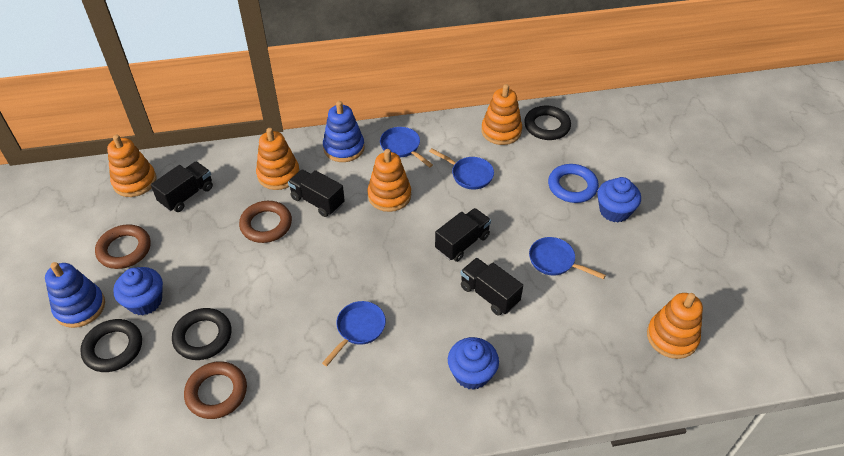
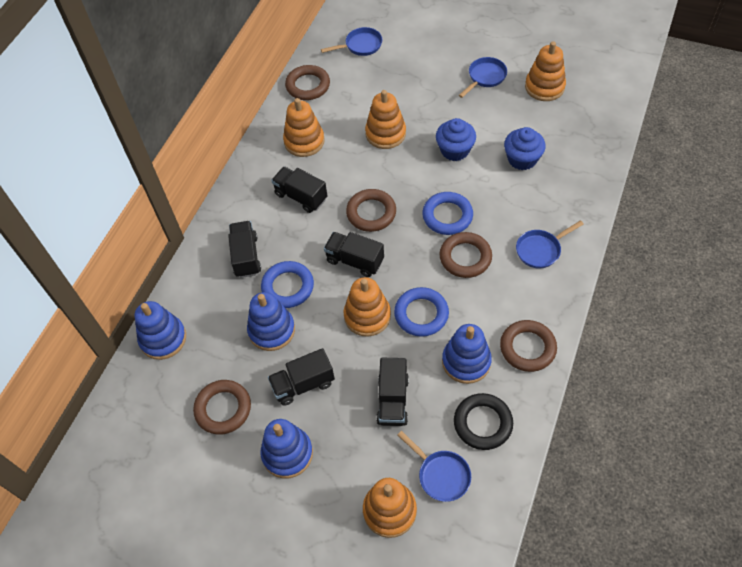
black ring: [80,319,142,372] [172,308,231,360] [524,106,571,140] = 3 -> [454,393,513,450] = 1
black truck: [151,161,213,212] [288,169,345,217] [435,208,491,262] [460,258,523,316] = 4 -> [228,221,261,278] [268,348,335,406] [271,167,327,213] [324,232,384,277] [377,358,409,426] = 5
blue cupcake: [113,267,163,316] [448,337,499,390] [597,177,641,222] = 3 -> [436,118,476,161] [504,127,546,170] = 2
blue ring: [548,164,599,203] = 1 -> [261,261,314,308] [394,287,449,337] [422,192,473,235] = 3
blue stacking toy: [45,262,105,328] [323,101,365,162] = 2 -> [134,301,186,360] [247,292,295,351] [260,419,313,478] [442,324,492,384] = 4
brown ring: [95,224,151,269] [184,361,247,419] [239,201,292,243] = 3 -> [193,380,251,435] [285,65,330,100] [346,189,396,232] [440,232,492,278] [500,320,557,372] = 5

